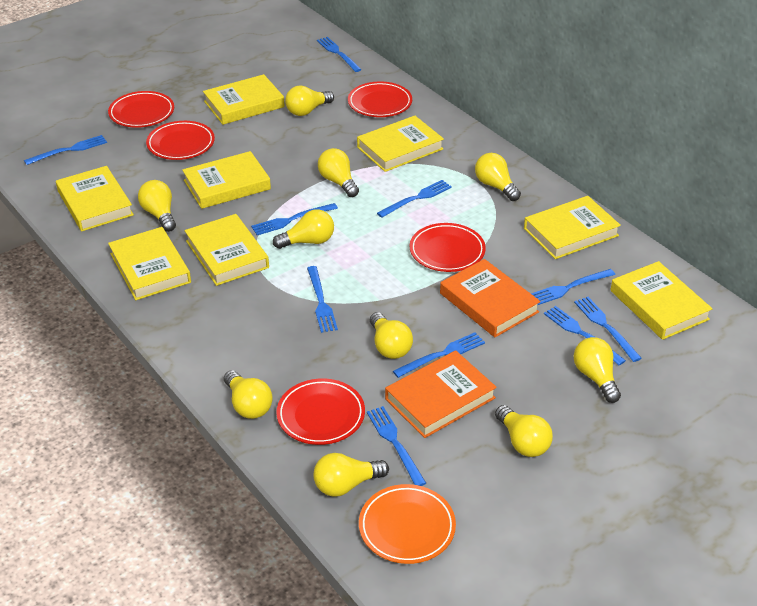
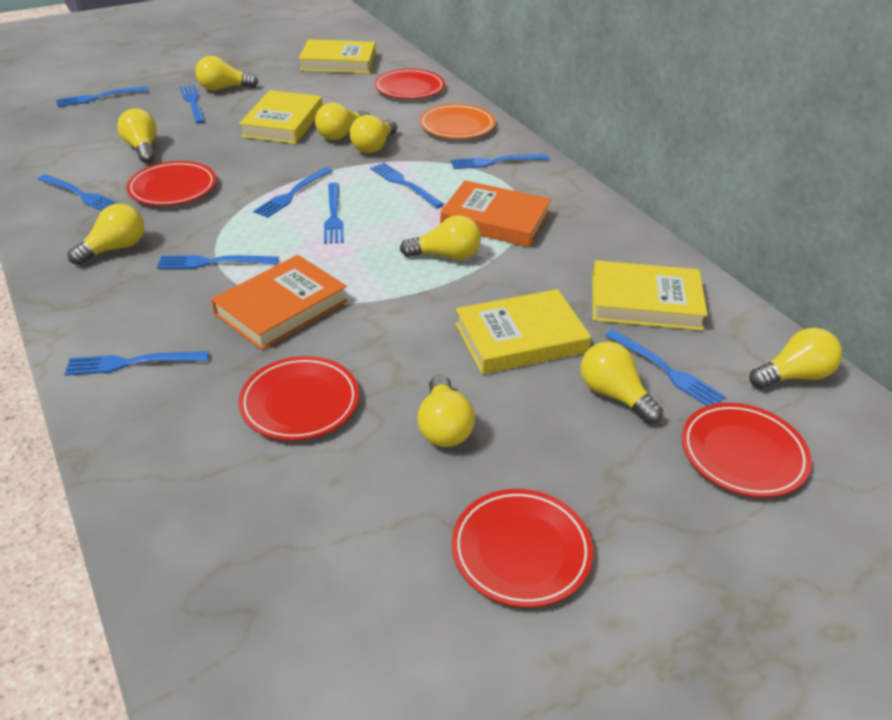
yellow book: [56,166,134,231] [108,227,191,300] [182,151,271,209] [185,214,269,286] [203,74,285,125] [357,116,444,172] [524,196,621,259] [610,261,713,340] = 8 -> [239,90,323,144] [299,39,376,74] [455,289,591,374] [592,260,708,331] = 4
yellow light bulb: [138,180,176,232] [224,370,273,419] [273,209,334,249] [285,86,334,116] [314,453,389,497] [318,148,359,197] [370,312,413,359] [475,153,521,201] [495,405,553,457] [574,337,621,403] = 10 -> [68,204,144,265] [117,108,157,163] [195,56,258,91] [315,103,370,140] [350,115,397,153] [400,215,481,260] [417,375,475,447] [581,341,663,424] [749,328,842,389] = 9

